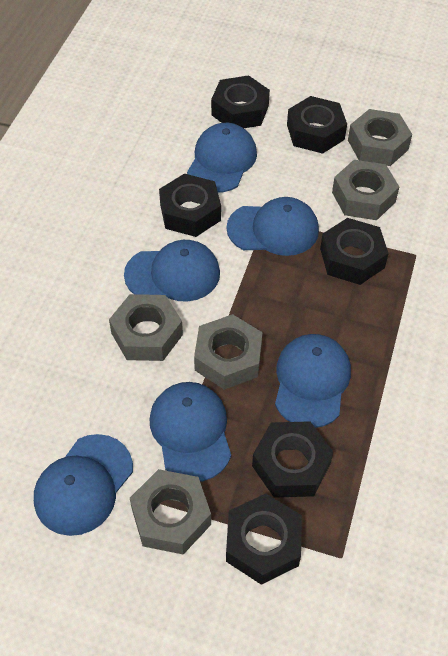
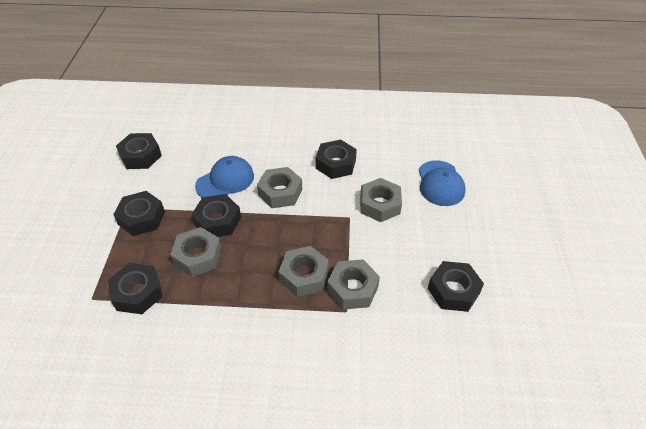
blue cap: [34,434,133,536] [124,240,220,302] [150,382,231,482] [187,123,257,193] [226,197,319,256] [275,334,351,428] = 6 -> [195,156,254,198] [419,160,466,206] = 2

